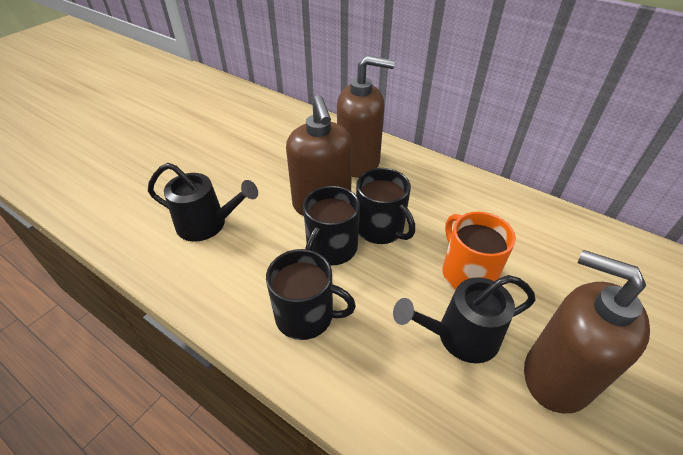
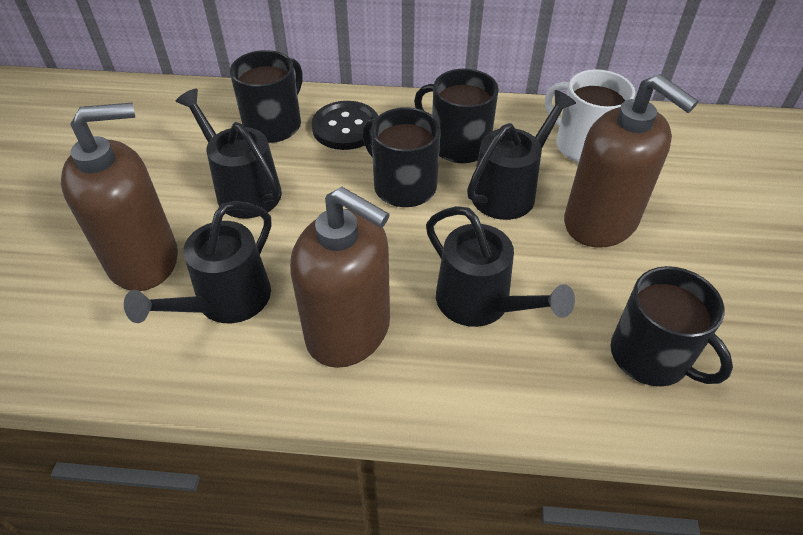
black button: none = 0 -> [312,101,378,150] = 1
black mug: [266,249,356,340] [303,186,360,265] [356,168,415,244] = 3 -> [230,50,303,143] [362,107,441,207] [414,69,499,164] [611,266,733,386] = 4
black watering can: [148,163,258,242] [393,275,535,363] = 2 -> [124,201,272,323] [176,89,282,218] [426,206,575,327] [467,90,576,220] = 4
orange mug: [443,212,516,290] = 1 -> none = 0
white mug: none = 0 -> [545,69,635,163] = 1

